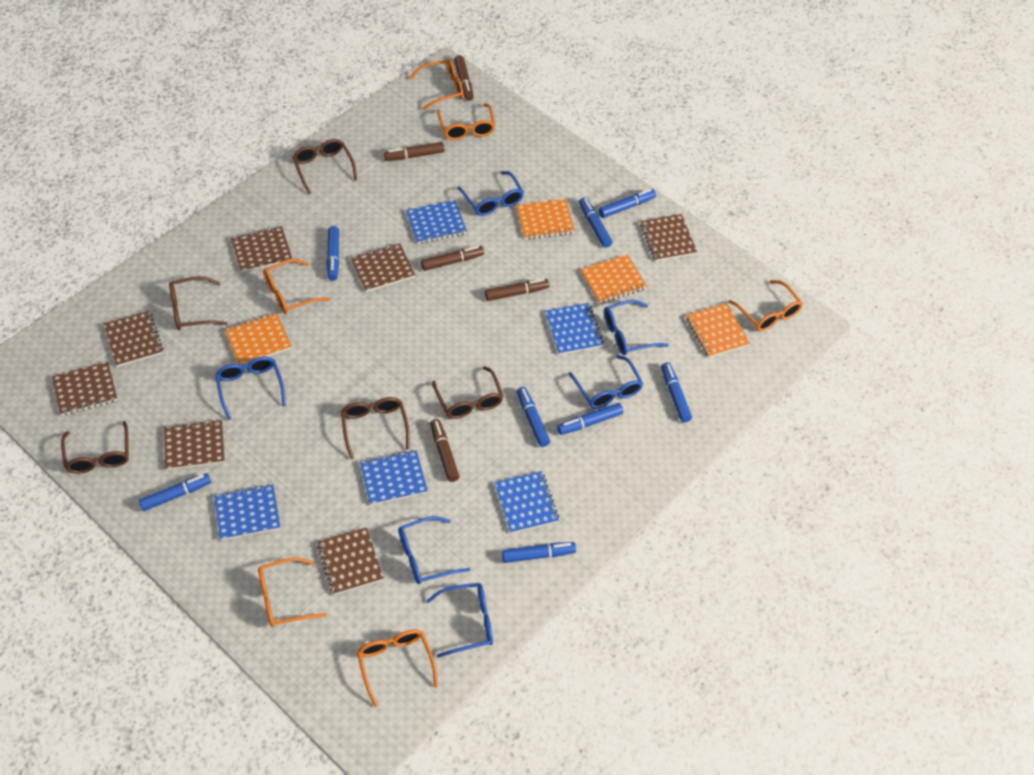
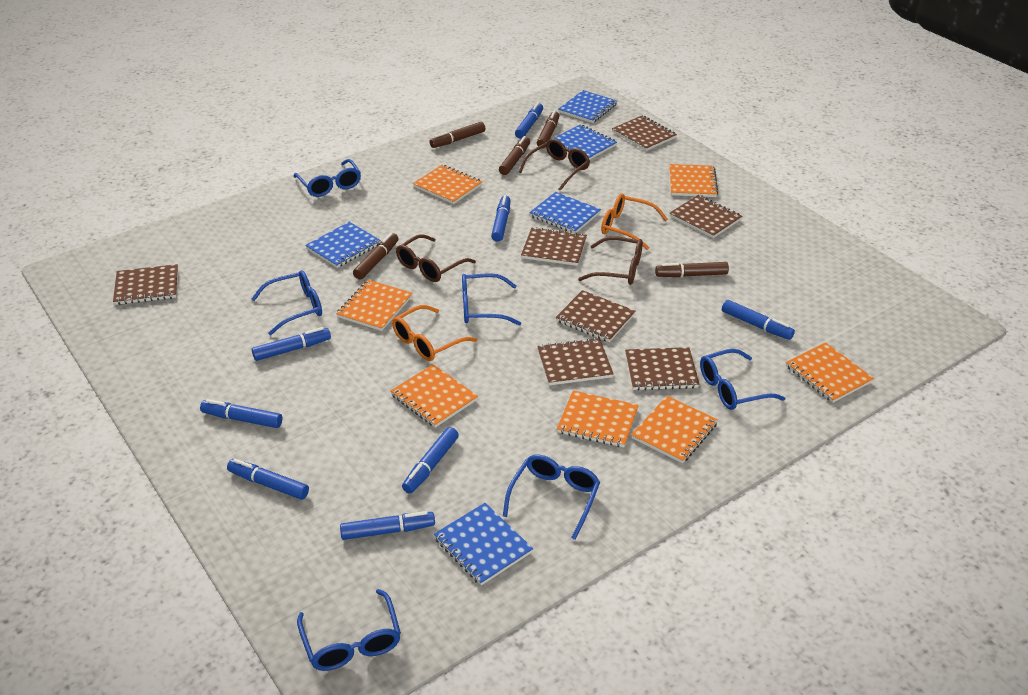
brown glasses: [61,421,129,474] [169,276,228,330] [292,139,357,194] [341,397,410,460] [432,366,503,419] = 5 -> [396,234,476,282] [519,139,590,191] [578,236,643,285] = 3
orange glasses: [258,558,327,627] [263,259,330,314] [357,629,438,707] [409,59,464,111] [437,104,495,140] [729,280,803,331] = 6 -> [392,305,477,361] [601,194,668,250] = 2
orange notebook: [225,313,292,365] [516,199,575,240] [581,254,647,304] [686,303,751,358] = 4 -> [336,280,413,331] [391,364,478,428] [413,165,482,204] [557,390,639,448] [631,396,718,463] [669,164,718,197] [786,342,874,403] = 7

